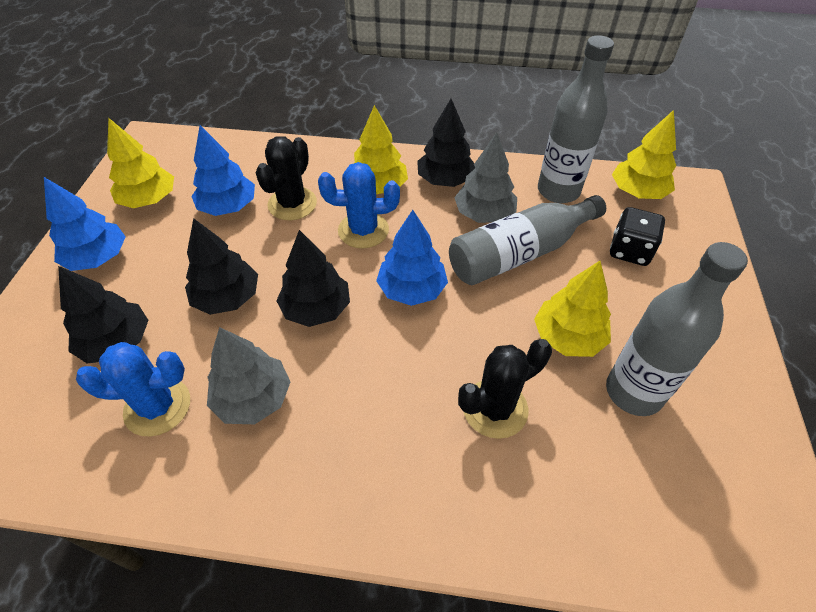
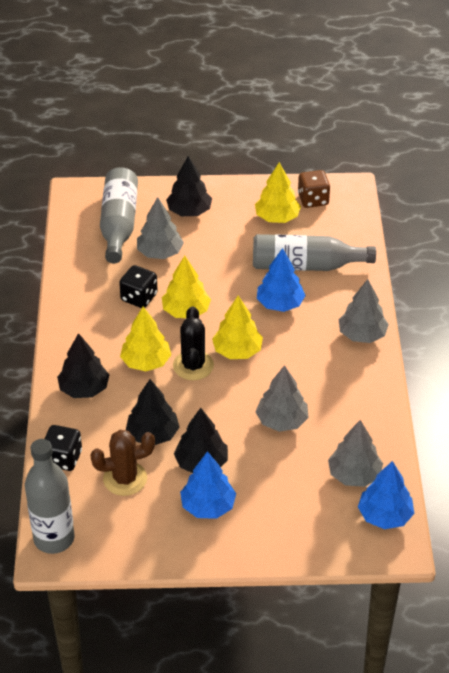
black cactus: [255,136,317,220] [458,339,552,439] = 2 -> [173,306,214,380] = 1
black dice: [610,207,665,266] = 1 -> [44,425,82,471] [119,265,158,308] = 2
blue cactus: [76,342,190,436] [318,162,400,248] = 2 -> none = 0
brown cactus: none = 0 -> [90,430,155,496] = 1
brown dice: none = 0 -> [298,170,330,208] = 1
grey tree: [207,327,291,424] [454,133,517,223] = 2 -> [137,197,184,259] [255,365,308,432] [328,420,383,487] [338,279,389,343] = 4

